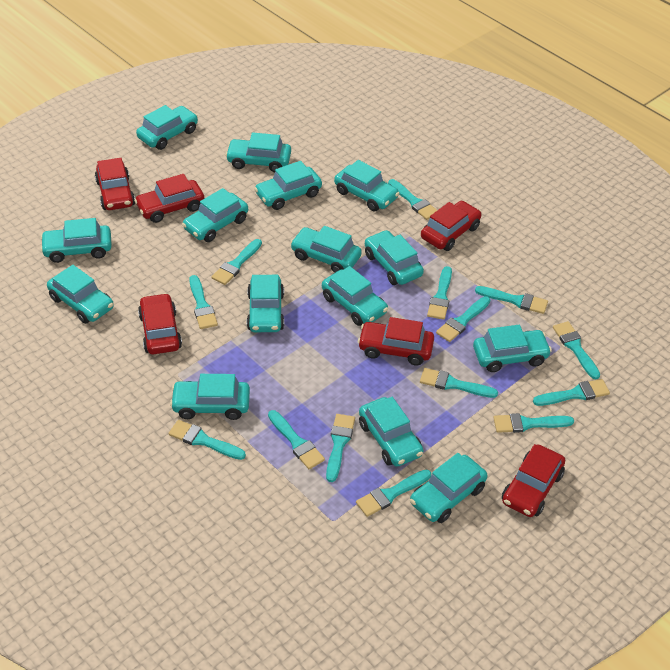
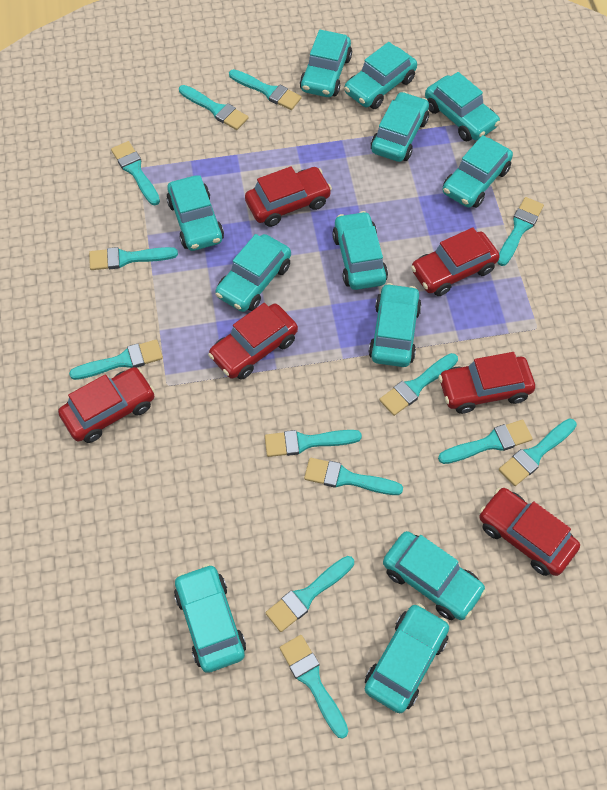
turquoise brush: [169,420,246,460] [189,275,218,329] [211,239,262,285] [268,410,325,469] [326,414,355,482] [356,469,431,517] [388,179,437,220] [420,368,498,398] [427,266,452,320] [436,296,490,342] [475,286,548,314] [494,413,574,433] [533,379,610,406] [553,321,600,379] = 14 -> [69,340,163,380] [89,247,178,270] [111,141,160,205] [179,85,248,130] [229,69,302,110] [265,430,362,457] [265,556,354,632] [280,635,348,739] [304,458,403,495] [379,353,458,416] [438,420,532,464] [497,197,544,266] [499,419,577,486] = 13
turquoise car: [40,218,112,263] [47,265,114,324] [136,105,198,150] [170,374,250,420] [182,188,248,242] [225,132,291,172] [247,275,284,332] [254,161,322,210] [290,226,362,273] [322,266,388,326] [334,160,400,211] [359,397,423,467] [365,230,424,285] [410,453,488,523] [473,325,552,372] = 15 -> [166,175,224,251] [174,564,246,673] [215,234,291,312] [300,30,352,97] [332,211,388,290] [344,42,417,109] [365,603,449,713] [368,283,422,367] [371,92,429,162] [383,531,486,620] [425,72,500,141] [443,135,513,208] = 12

